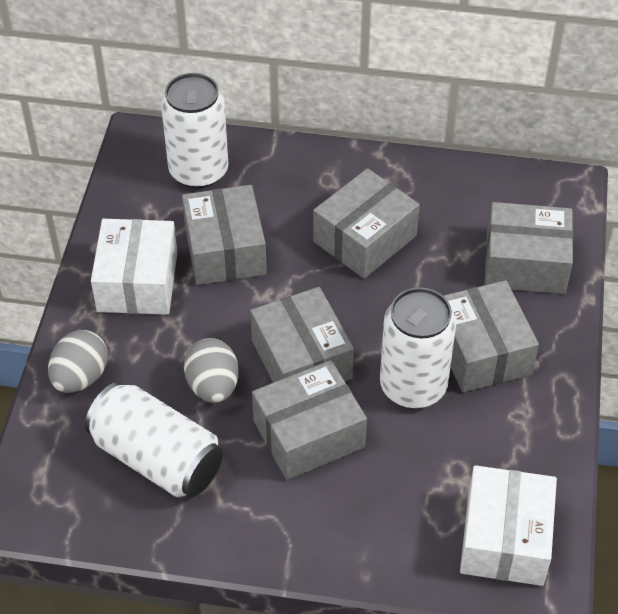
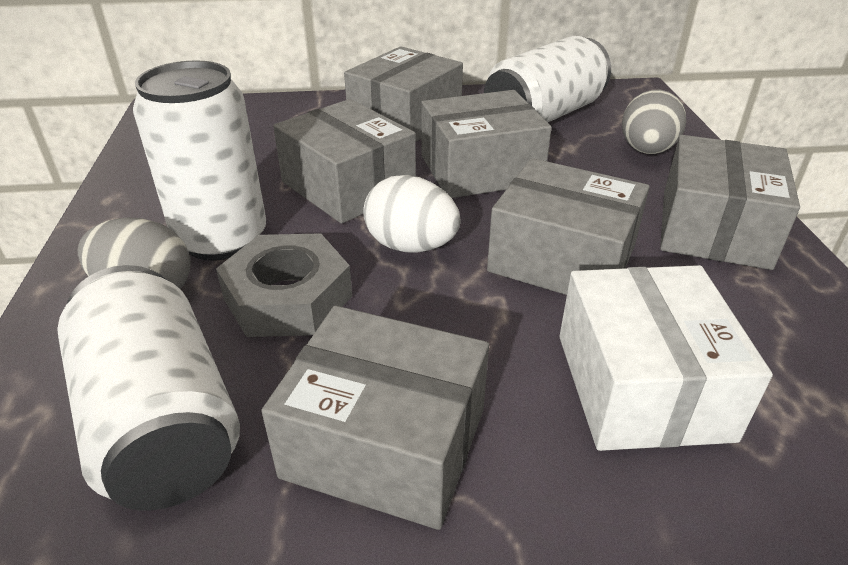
grey nut: none = 0 -> [216,233,352,337] = 1
white box: [91,219,177,315] [460,465,557,586] = 2 -> [559,265,773,451] = 1
white egg: none = 0 -> [363,175,461,253] = 1

